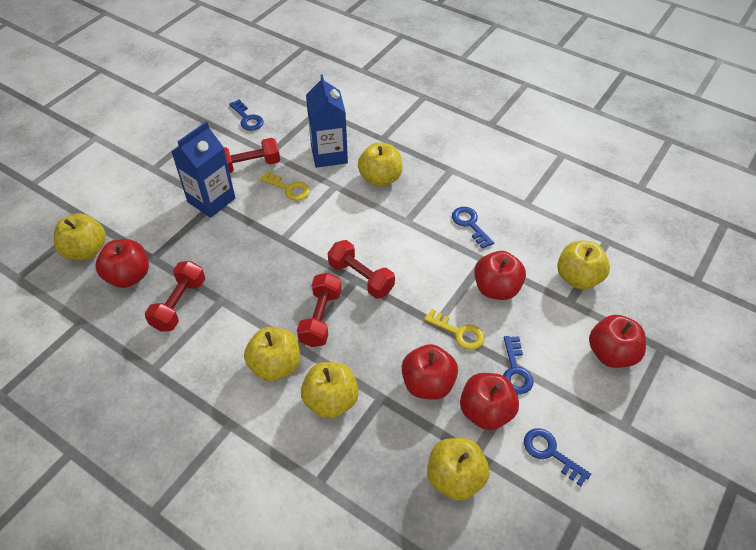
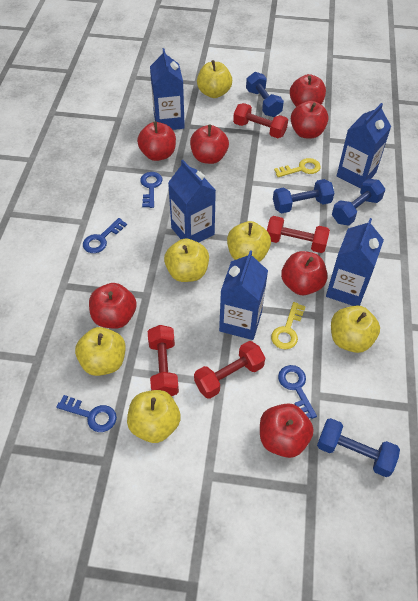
blue carton: [172,122,235,218] [306,74,348,168] = 2 -> [150,48,185,130] [168,160,216,243] [219,250,268,340] [326,218,384,306] [337,103,391,188] = 5
blue dumbbell: none = 0 -> [246,72,284,117] [273,179,334,213] [317,418,400,477] [332,179,385,226] = 4
red apple: [96,239,149,288] [401,344,458,400] [460,373,519,430] [474,251,526,300] [589,315,646,368] = 5 -> [89,283,137,329] [137,121,176,161] [190,125,229,164] [260,403,314,458] [281,251,327,295] [290,74,326,107] [291,101,329,139] = 7

